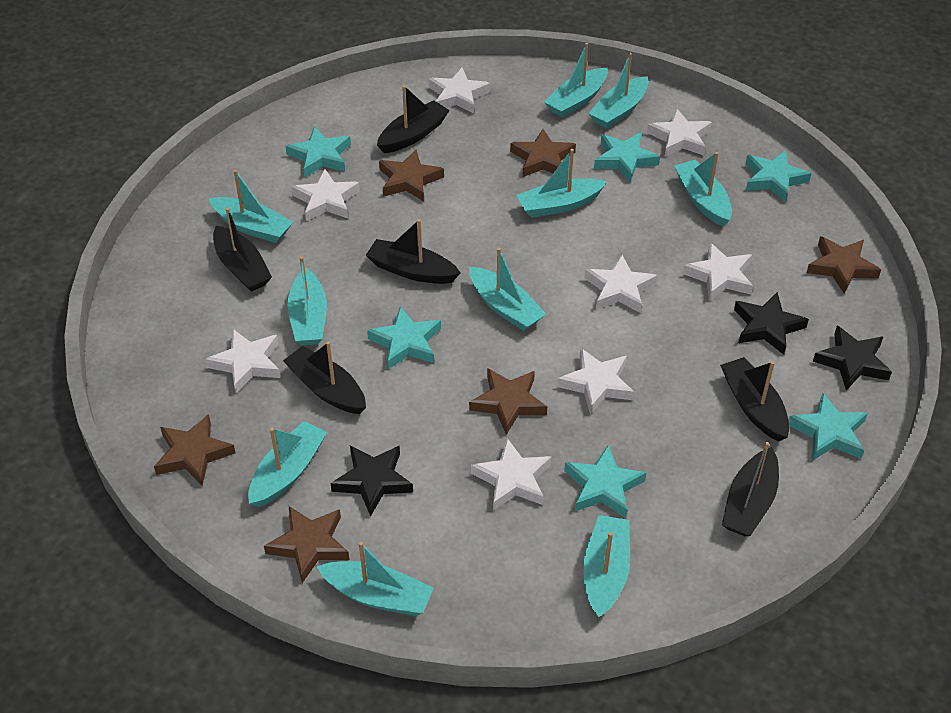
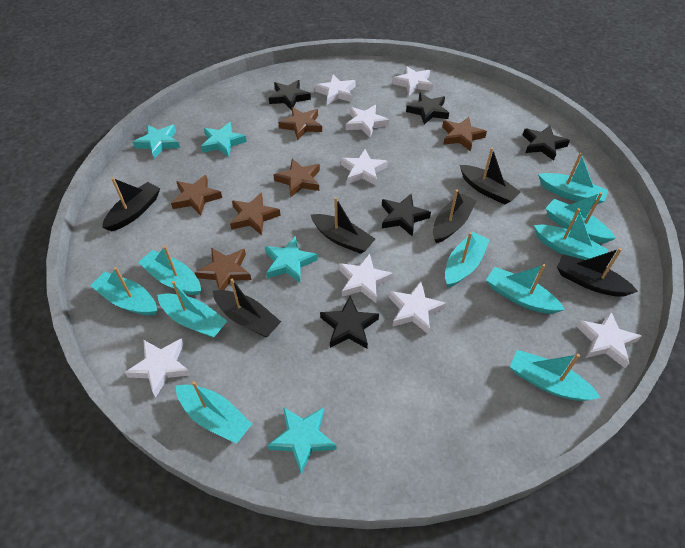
black star: [330,445,413,517] [734,292,809,355] [813,326,892,390] = 3 -> [269,80,311,111] [320,296,379,349] [382,194,431,236] [406,92,449,125] [523,126,570,161] = 5
turquoise star: [286,127,351,177] [367,306,441,369] [564,445,646,518] [594,132,660,183] [745,150,812,202] [789,393,868,461] = 6 -> [133,125,180,159] [201,122,247,157] [265,236,318,284] [267,407,337,474] = 4

